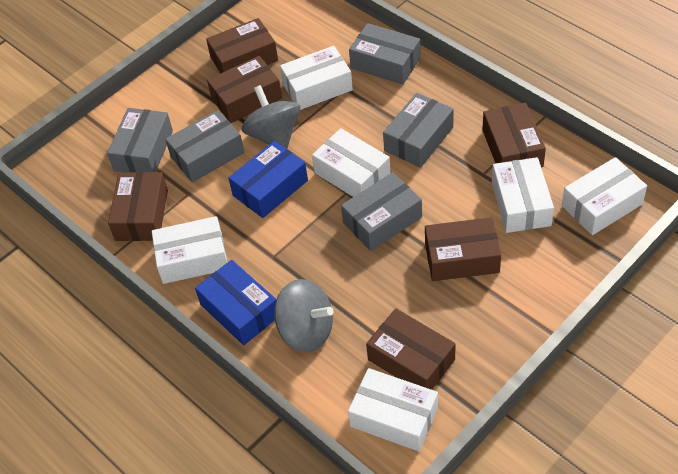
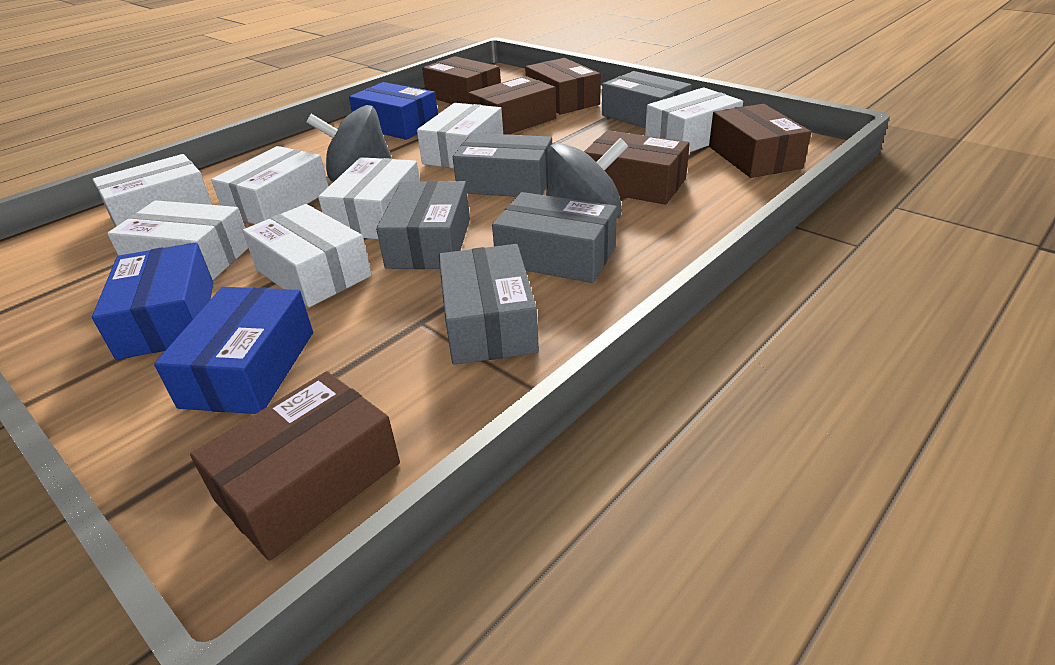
blue box: [195,260,276,345] [228,141,308,218] = 2 -> [92,242,213,360] [154,287,313,414] [349,82,438,140] = 3
white box: [152,216,227,284] [280,46,353,110] [312,128,390,197] [348,368,438,452] [492,157,554,233] [562,157,647,235] = 6 -> [92,154,213,226] [107,200,248,280] [211,146,329,224] [243,204,372,307] [318,157,420,239] [417,103,503,168] [645,87,743,152] = 7

